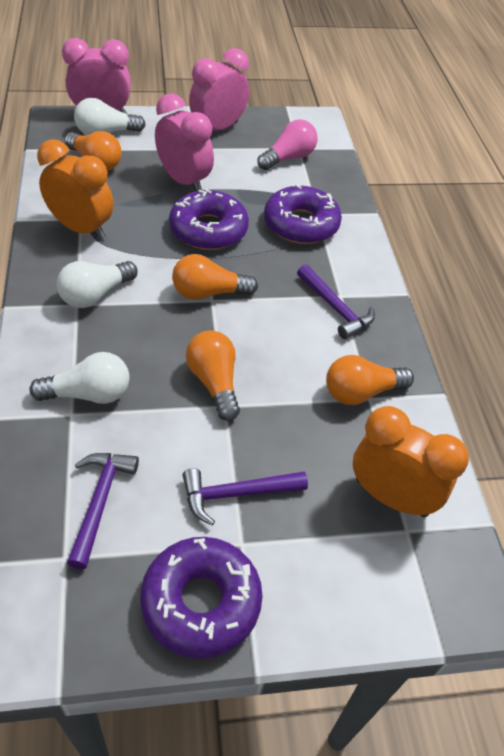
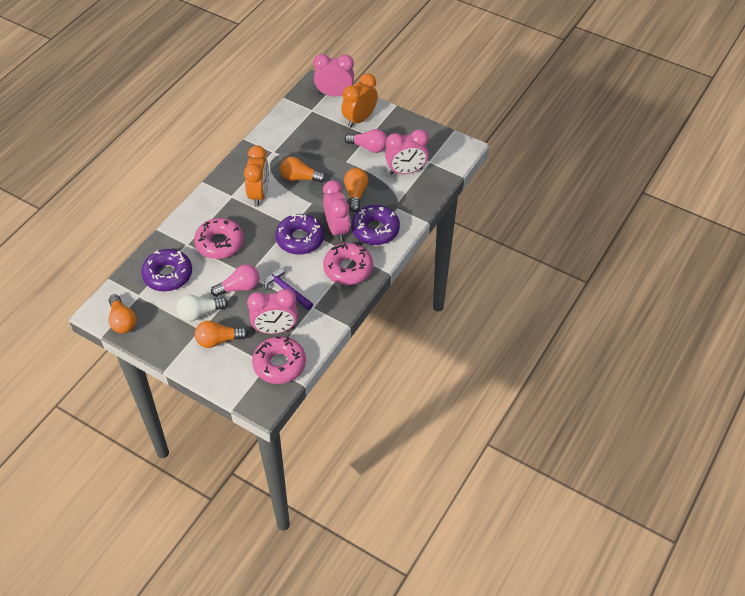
pink clock: [62,38,130,114] [155,93,214,191] [189,48,249,131] = 3 -> [247,289,298,334] [313,54,354,96] [323,180,350,242] [385,129,429,175] = 4
pink donut: none = 0 -> [194,218,244,259] [252,336,306,384] [323,243,373,285] = 3
pink light bulb: [257,119,318,170] = 1 -> [211,264,259,297] [344,129,387,153] = 2
purple hammer: [67,453,139,569] [182,468,308,525] [297,264,375,339] = 3 -> [264,267,313,310] = 1
white light bulb: [29,352,130,404] [57,261,138,308] [74,98,146,135] = 3 -> [176,295,228,322] = 1

